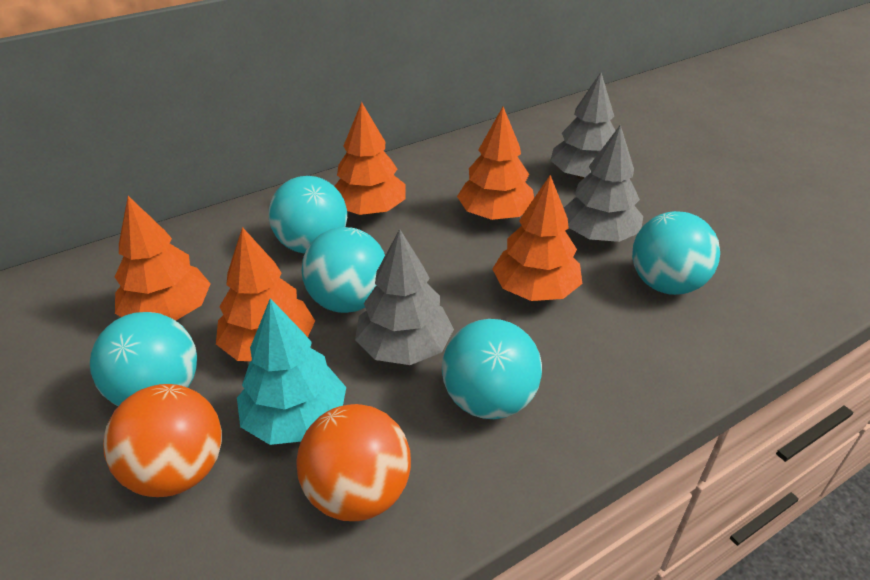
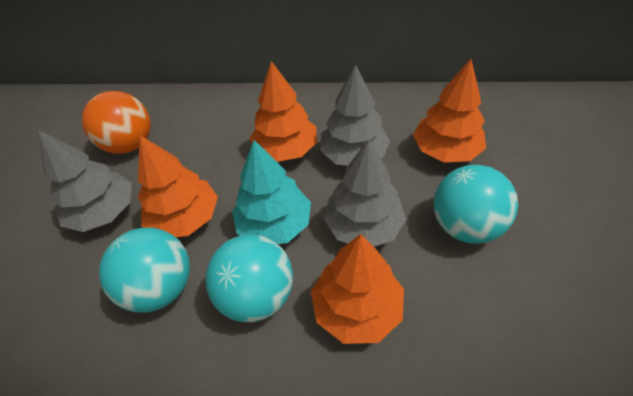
orange ball: [103,384,222,497] [296,404,411,521] = 2 -> [82,91,151,154] = 1
orange tree: [115,196,211,321] [216,227,315,361] [334,102,406,215] [457,107,534,220] [492,175,582,301] = 5 -> [138,135,218,237] [249,61,317,162] [311,234,404,344] [413,59,486,162] = 4
turquoise ball: [90,312,197,406] [269,176,347,253] [302,227,385,313] [442,319,542,419] [632,211,720,295] = 5 -> [99,228,190,313] [205,234,293,322] [434,165,518,244] = 3

